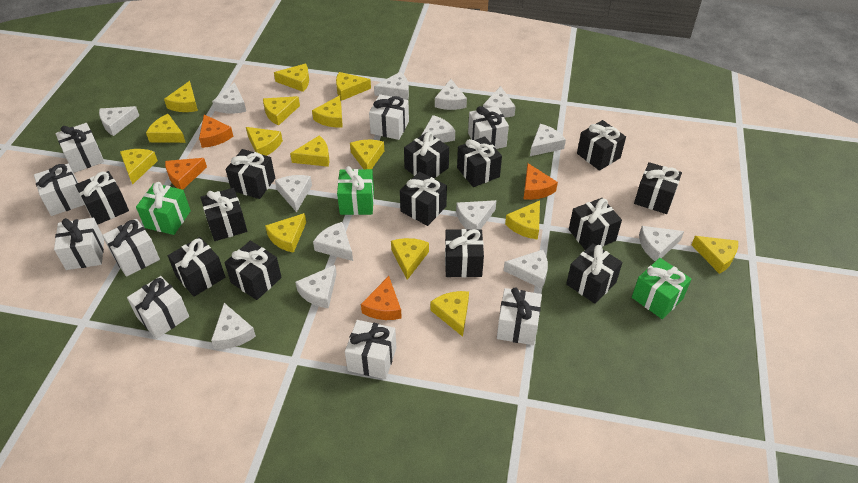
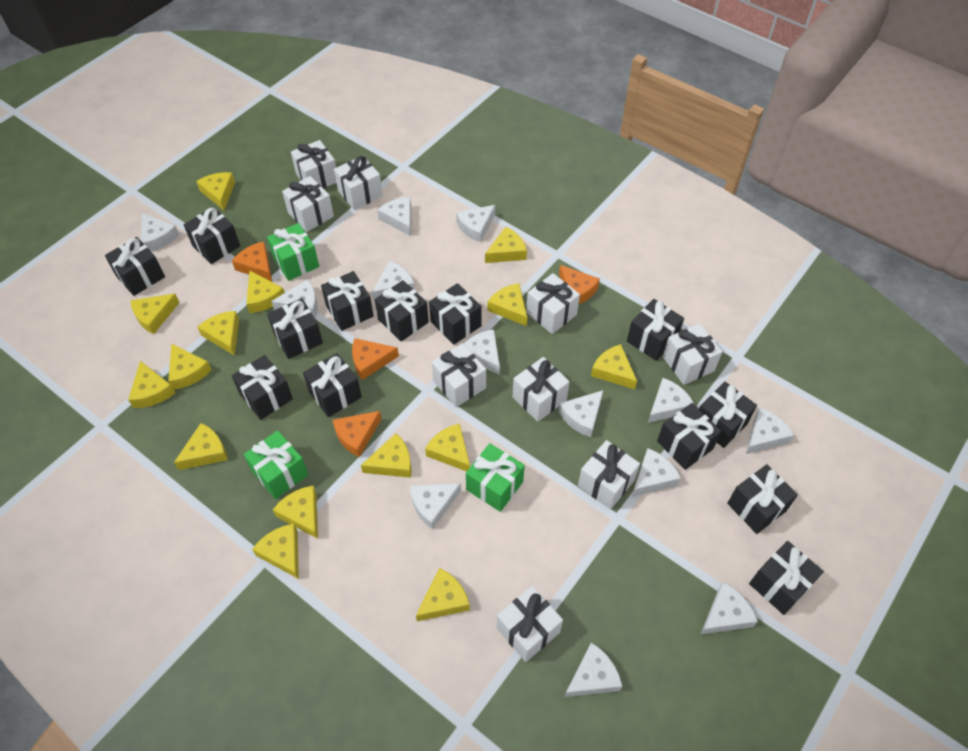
white cheese: [99,106,139,136] [211,303,256,349] [212,82,246,114] [275,175,312,212] [295,265,337,308] [313,222,353,261] [374,72,409,100] [421,115,455,143] [435,79,467,110] [456,200,496,229] [483,86,516,117] [504,250,548,289] [530,124,566,156] [639,226,684,261] = 14 -> [141,213,179,251] [271,279,318,318] [372,261,415,301] [377,197,411,236] [410,483,461,529] [456,205,495,242] [464,329,500,375] [559,390,603,437] [564,643,622,697] [632,448,681,497] [648,378,695,423] [701,582,758,634] [746,407,795,454] = 13

